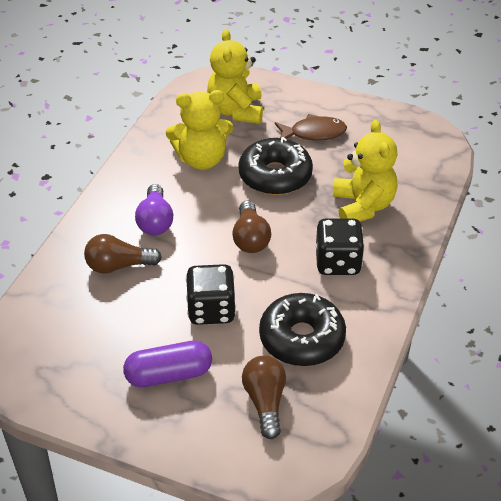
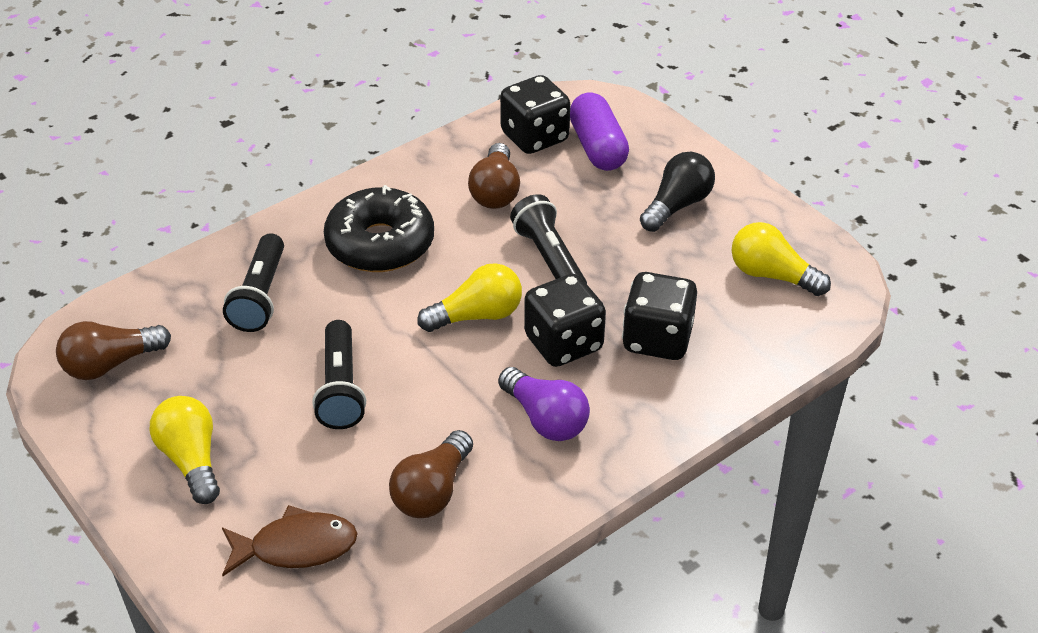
black dice: [186,264,236,325] [316,219,365,275] = 2 -> [500,75,570,154] [524,274,606,367] [622,272,697,360] = 3
black donut: [238,137,313,195] [259,293,346,366] = 2 -> [324,185,434,272] = 1
black flashlight: none = 0 -> [223,233,284,332] [312,320,366,429] [510,194,587,284] = 3
black light bulb: none = 0 -> [640,152,715,232] = 1
yellow light bulb: none = 0 -> [150,396,220,504] [418,263,522,332] [731,222,831,296] = 3
yellow teddy bear: [166,90,233,170] [207,29,263,124] [333,119,398,222] = 3 -> none = 0

